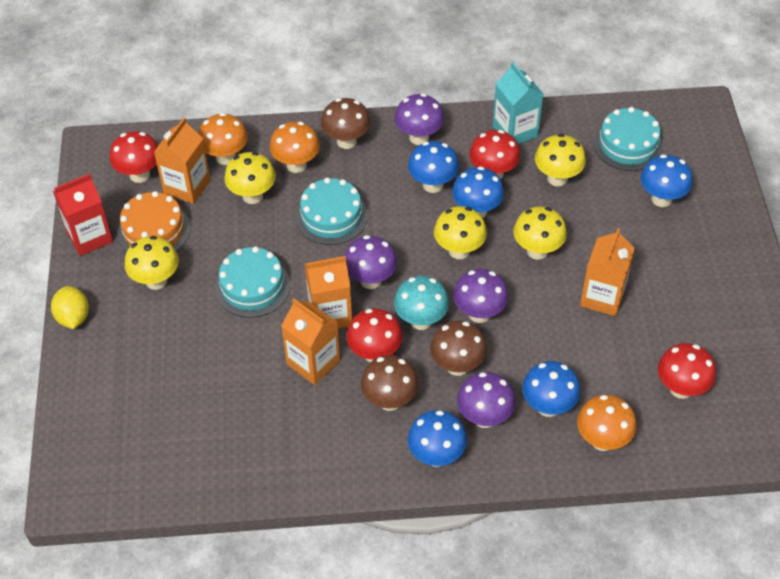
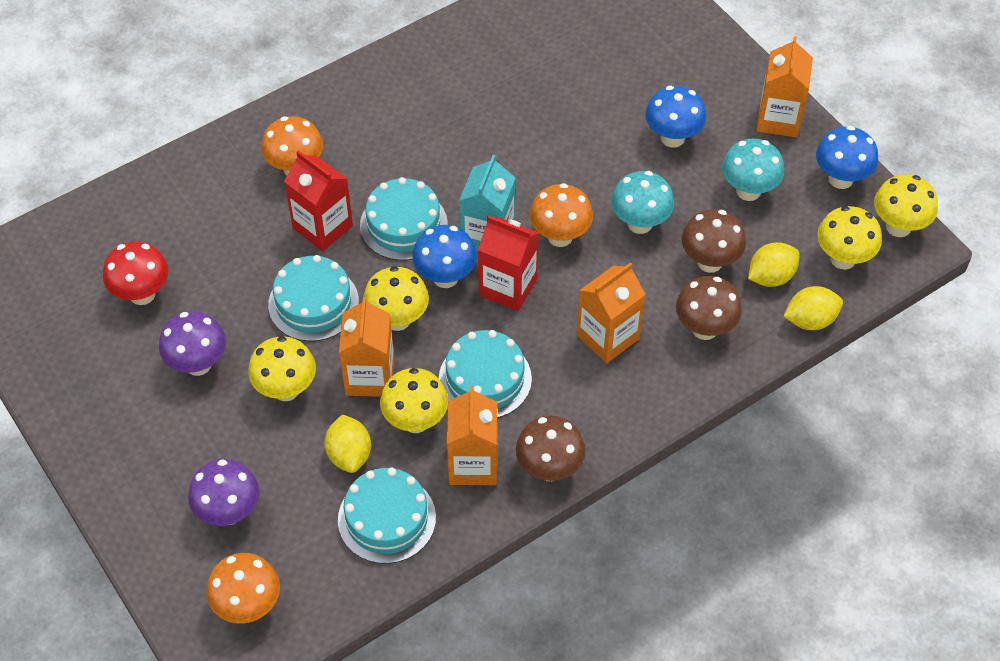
blue mushroom: [408,141,459,193] [408,410,467,467] [452,166,504,218] [522,361,580,417] [641,154,693,207] = 5 -> [412,225,477,288] [645,86,706,147] [816,126,878,189] = 3
orange cake: [118,191,191,252] = 1 -> none = 0
purple mushroom: [345,235,397,289] [395,93,444,145] [453,269,508,323] [457,372,516,428] = 4 -> [159,311,226,376] [188,459,259,526] = 2
red carton: [53,174,113,256] = 1 -> [284,150,353,251] [478,215,539,311] = 2
red mushroom: [110,131,158,183] [346,309,403,362] [469,130,520,179] [658,343,716,399] = 4 -> [103,242,169,305] = 1
turquoise cake: [215,246,290,318] [296,178,368,245] [593,107,663,171] = 3 -> [268,255,359,341] [338,468,436,564] [360,177,448,260] [439,330,532,418] = 4
turquoise mushroom: [394,276,449,330] = 1 -> [611,171,674,234] [722,138,784,201] = 2
yellow lemon: [51,286,89,329] = 1 -> [325,414,371,473] [748,242,799,287] [783,286,843,330] = 3

